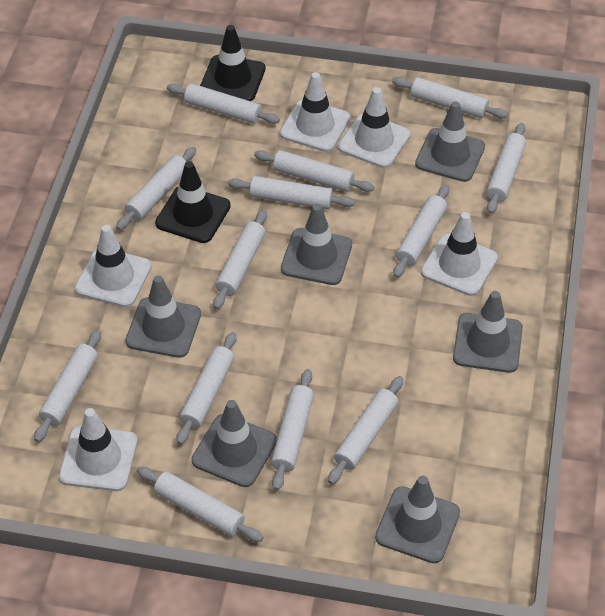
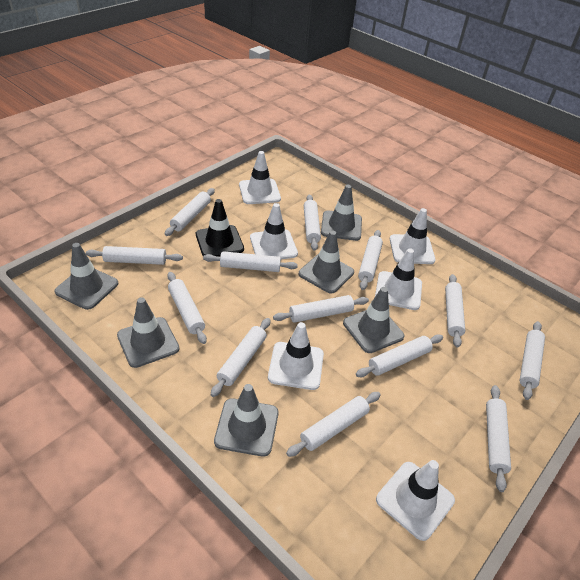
black traffic cone: [155,161,231,243] [200,25,266,101] = 2 -> [196,199,244,257] = 1
white traffic cone: [59,408,138,491] [75,225,152,307] [280,72,350,152] [338,87,411,168] [421,212,498,296] = 5 -> [239,151,281,204] [250,203,298,259] [268,322,324,390] [375,248,422,310] [376,460,455,541] [390,208,436,264] = 6

